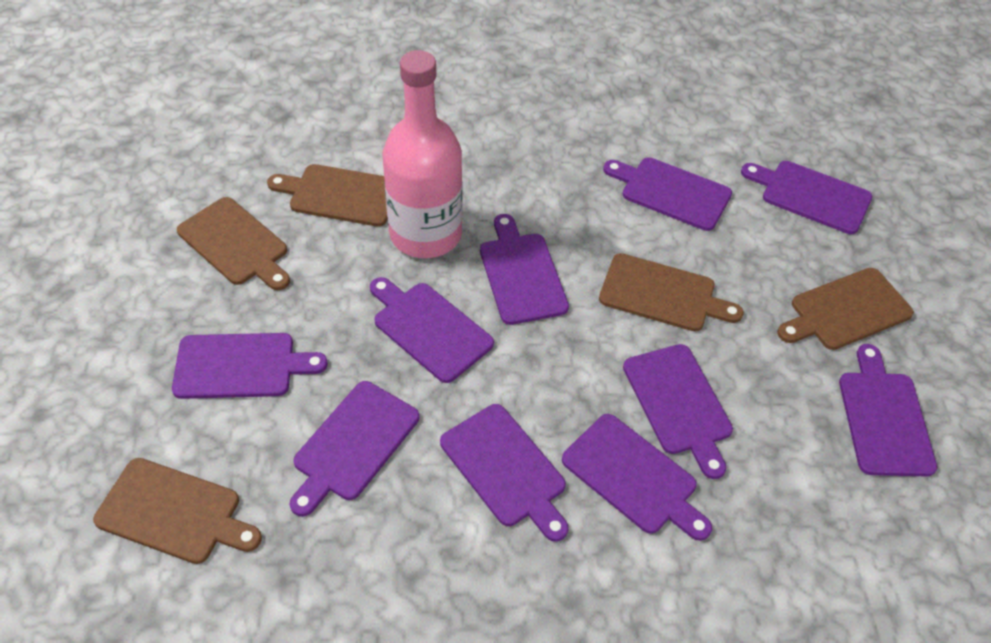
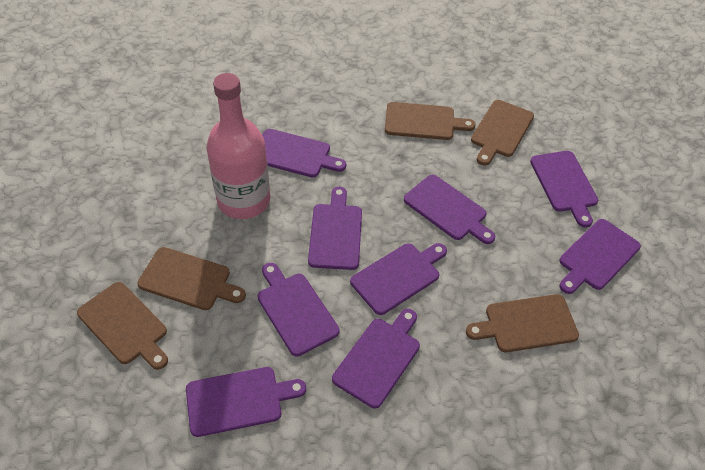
purple cutting board: [172,333,328,399] [290,381,419,517] [370,277,494,383] [440,404,569,542] [480,214,569,325] [562,414,712,541] [603,157,732,231] [623,344,733,479] [741,161,872,234] [839,344,937,477] = 10 -> [186,367,306,437] [257,263,339,356] [262,129,346,177] [308,187,362,270] [332,309,420,408] [350,243,447,315] [404,175,495,244] [530,151,598,227] [559,219,641,294] = 9

